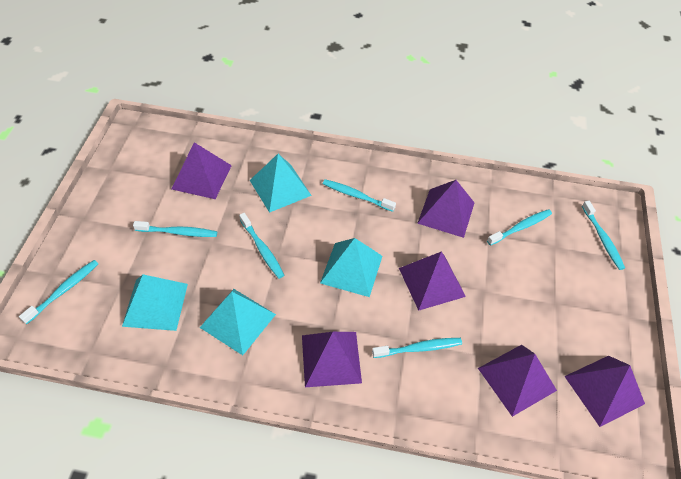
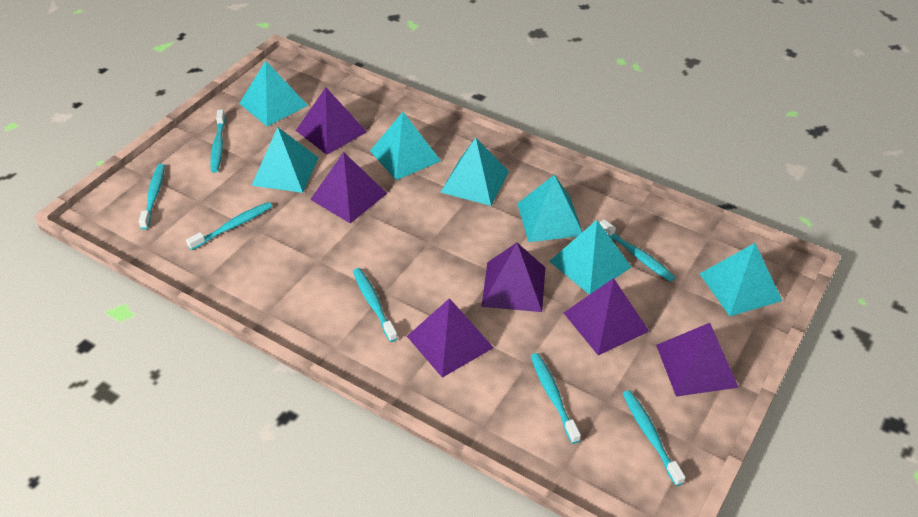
turquoise pyramid: [122,274,188,331] [200,289,276,355] [250,154,312,213] [320,238,382,297] = 4 -> [239,61,308,127] [251,127,319,193] [370,112,441,180] [440,138,509,206] [517,175,582,242] [549,220,631,295] [699,243,782,316] = 7

